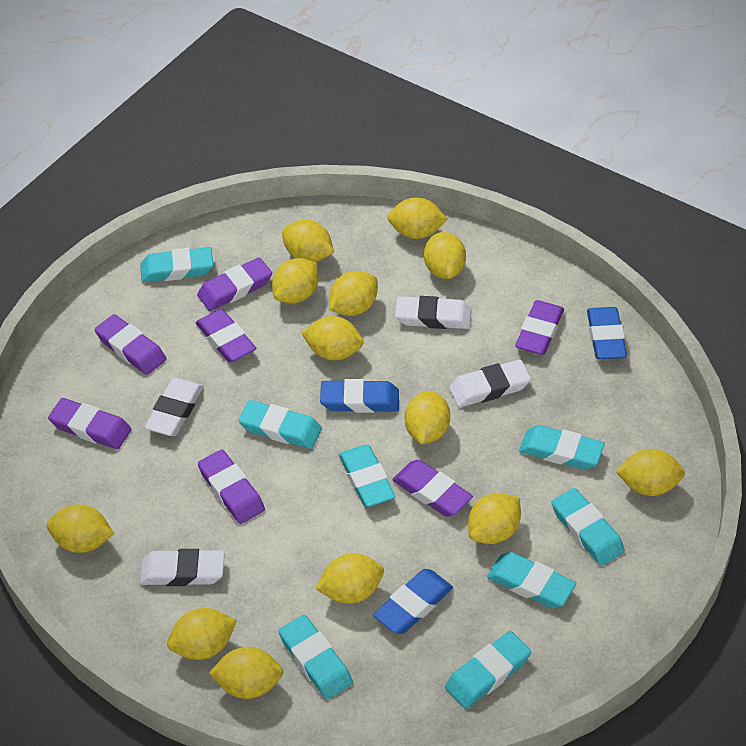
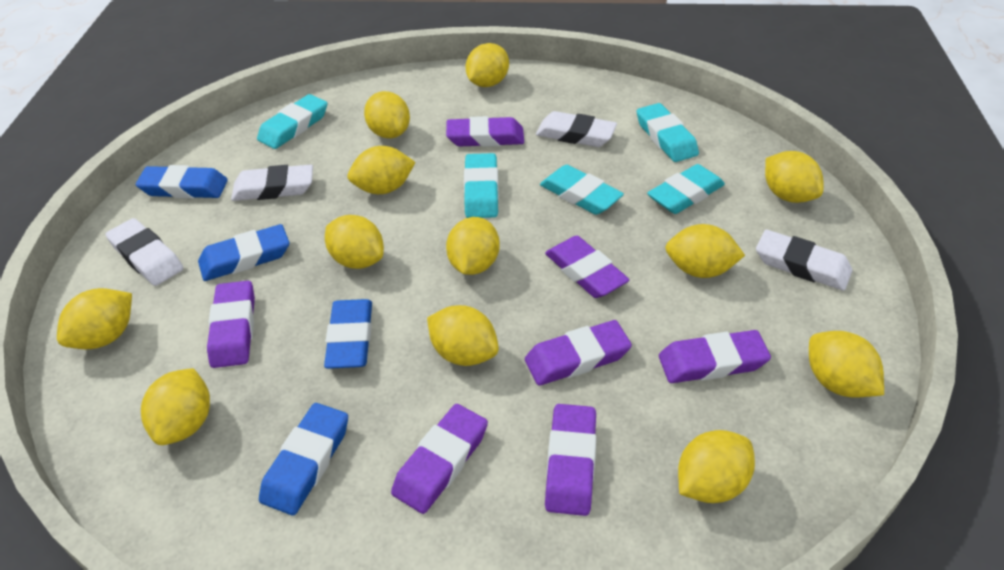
blue eraser: [320,379,399,413] [373,569,453,634] [587,307,627,359] = 3 -> [136,165,228,199] [198,224,289,281] [259,403,348,515] [324,299,372,369] = 4
turquoise eraser: [140,247,213,282] [238,400,322,449] [279,615,353,700] [339,445,395,507] [445,631,531,709] [487,552,576,608] [519,425,605,470] [552,488,625,566] = 8 -> [257,94,327,149] [464,153,499,218] [540,165,624,215] [637,103,699,162] [647,164,725,214] = 5
yellow lemon: [47,504,114,553] [167,608,237,660] [209,647,283,699] [272,258,319,304] [282,220,334,262] [302,316,364,360] [316,553,384,604] [329,271,378,316] [387,197,448,239] [405,391,450,444] [424,232,466,279] [468,493,521,544] [616,449,685,496] = 13 -> [57,288,132,349] [141,368,210,445] [325,215,384,269] [348,146,415,194] [364,91,410,139] [427,305,499,366] [446,217,500,275] [466,43,509,87] [665,224,745,278] [678,430,755,503] [765,151,823,203] [809,331,884,398] = 12

